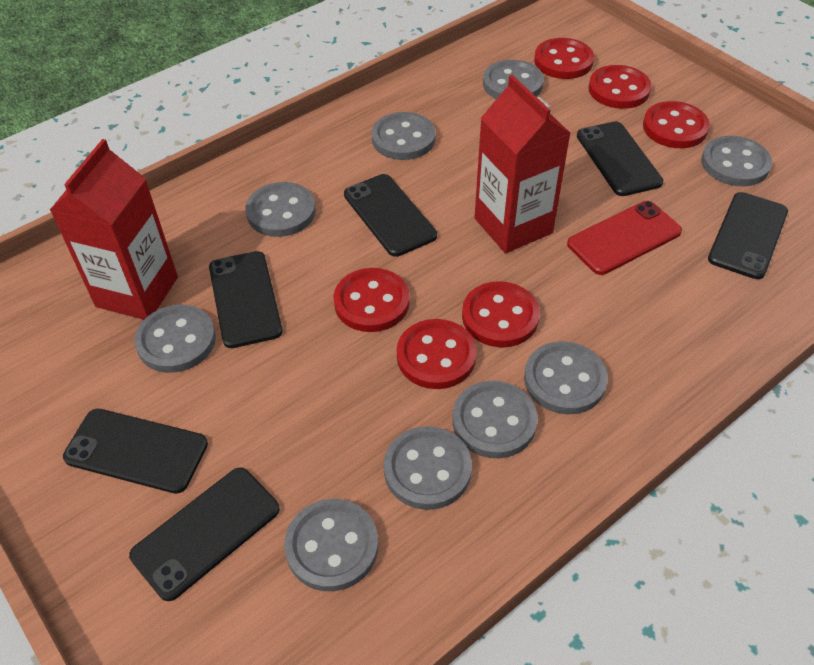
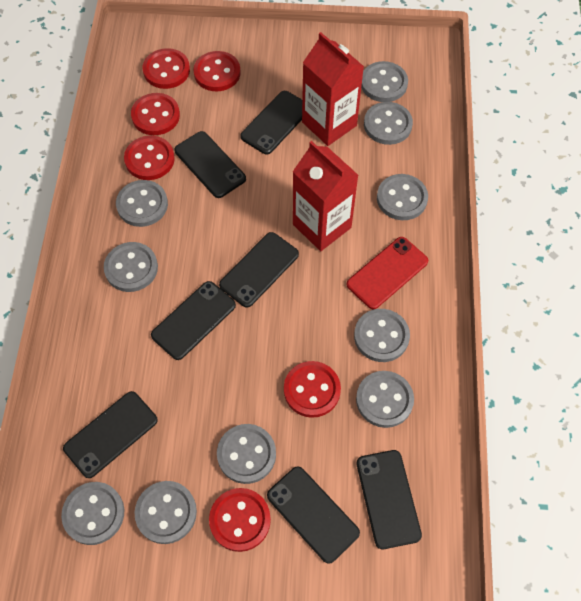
black phone: [63,409,208,494] [129,467,280,601] [209,251,283,348] [344,174,437,257] [577,121,663,196] [708,192,788,279] = 6 -> [63,391,158,478] [151,281,236,360] [174,131,246,198] [219,232,299,308] [240,91,302,155] [267,466,360,564] [356,450,422,549] = 7
grey button: [135,305,216,373] [245,182,316,237] [284,499,378,591] [371,112,436,160] [384,426,472,510] [452,381,538,458] [483,60,544,99] [524,341,608,414] [701,136,772,186] = 9 -> [61,482,124,545] [104,242,158,292] [116,180,168,227] [135,481,197,544] [217,424,276,484] [354,309,410,362] [356,371,414,428] [361,61,408,102] [364,102,413,145] [377,174,428,220] = 10

